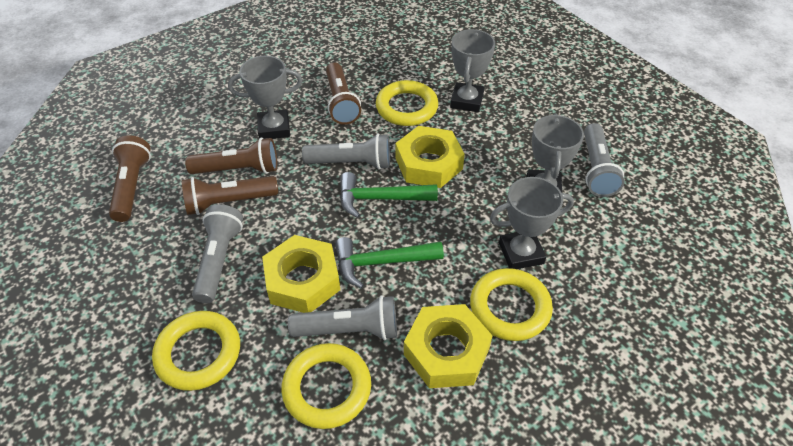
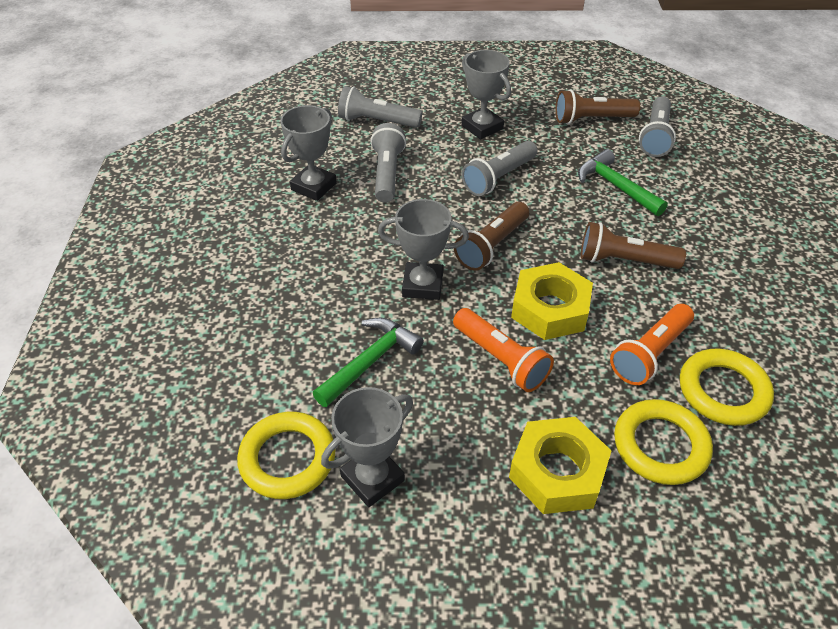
brown flashlight: [109,135,151,222] [182,176,278,215] [185,138,277,174] [326,62,361,125] = 4 -> [454,202,529,271] [555,89,640,125] [581,222,686,269] = 3
orange flashlight: none = 0 -> [453,308,554,392] [610,304,694,385] = 2
yellow nut: [262,235,340,313] [395,126,465,188] [404,304,492,388] = 3 -> [509,417,612,514] [511,262,593,340] = 2
yellow ring: [152,311,240,391] [281,343,371,429] [376,80,439,126] [470,268,553,341] = 4 -> [237,412,336,499] [614,399,713,485] [680,348,774,426] = 3

